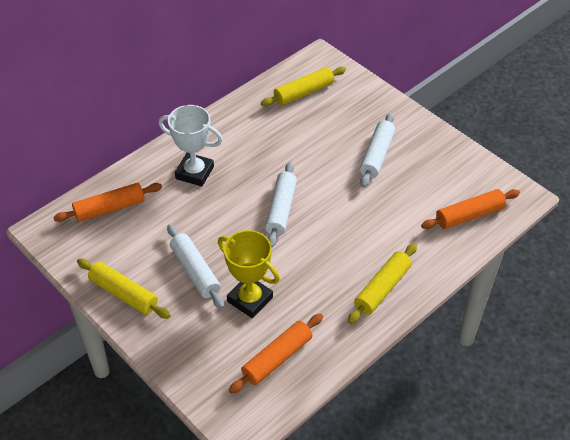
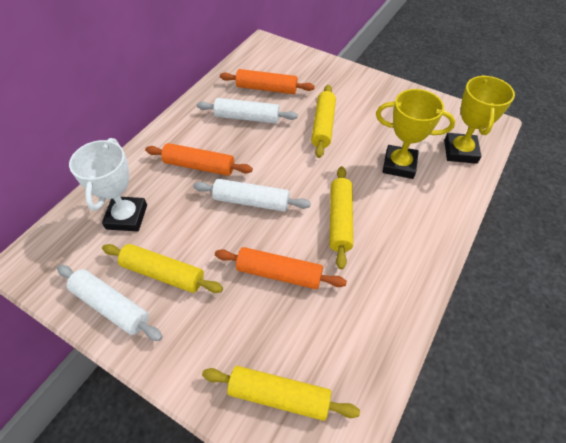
yellow rolling pin: [77,258,171,319] [261,67,346,106] [348,243,417,324] = 3 -> [102,244,223,293] [202,366,360,421] [311,85,336,158] [329,166,353,270] = 4
yellow trophy: [218,230,280,318] = 1 -> [376,89,455,179] [444,75,515,164] = 2

